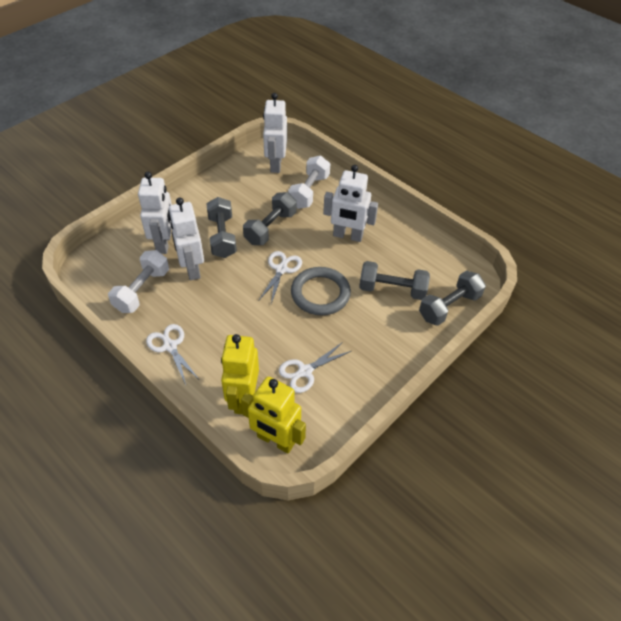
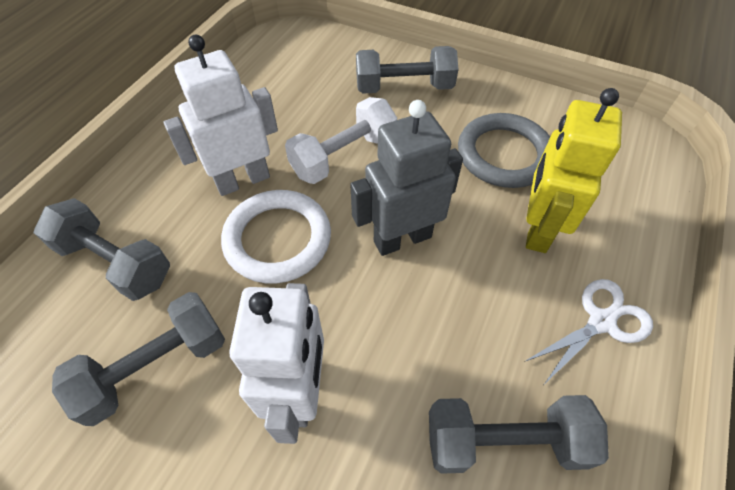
grey robot: none = 0 -> [350,100,463,256] = 1
white dumbbell: [108,250,169,313] [288,156,330,209] = 2 -> [285,97,397,184] = 1
white ring: none = 0 -> [221,190,331,284] = 1
white robot: [138,172,172,254] [168,198,204,280] [263,93,287,173] [323,165,378,242] = 4 -> [164,35,278,196] [229,283,324,444] = 2
white scissors: [146,324,199,385] [259,251,302,304] [279,342,351,393] = 3 -> [524,279,653,384] = 1
yellow robot: [221,334,259,414] [241,377,306,453] = 2 -> [526,88,622,253] = 1

